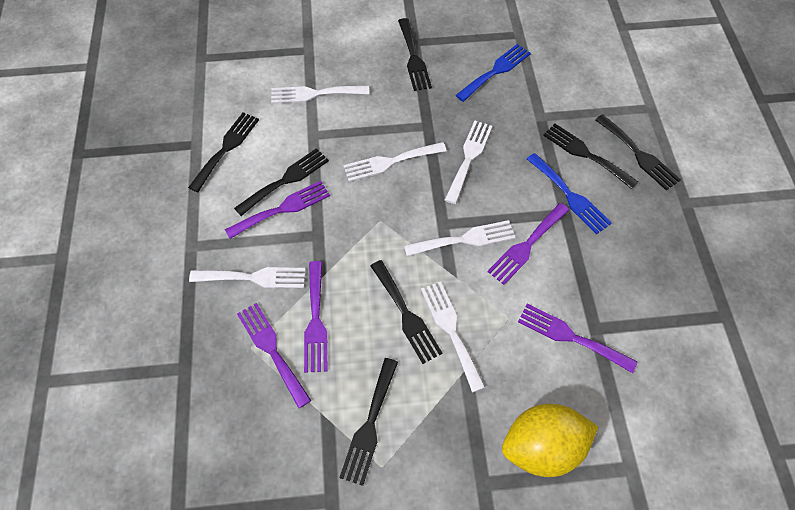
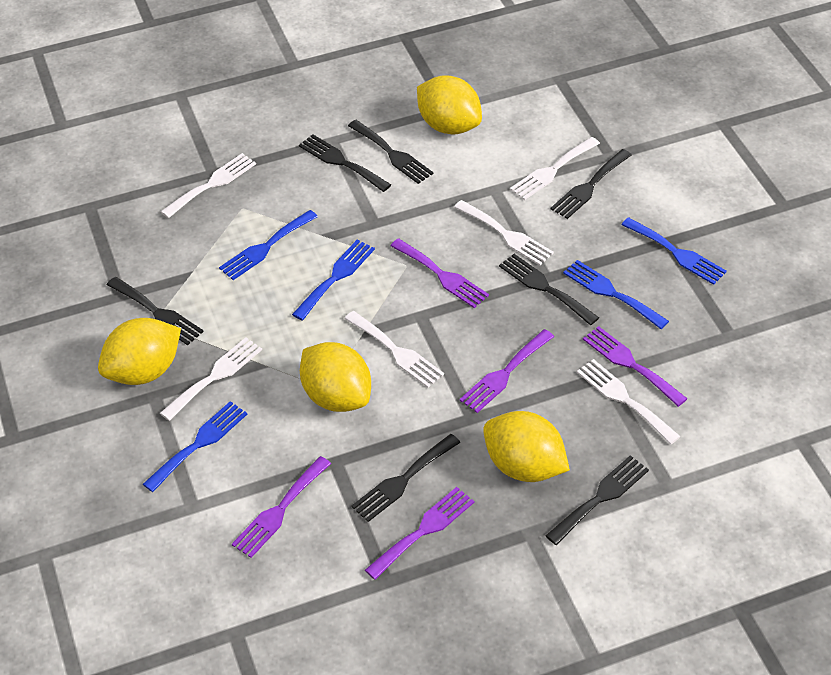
blue fork: [456,44,531,102] [527,153,612,234] = 2 -> [143,401,247,492] [219,210,318,280] [292,240,375,321] [563,260,669,329] [621,217,727,285] = 5
yellow lemon: [502,404,598,477] = 1 -> [98,318,181,385] [300,342,371,412] [417,75,482,134] [483,411,570,482] = 4

